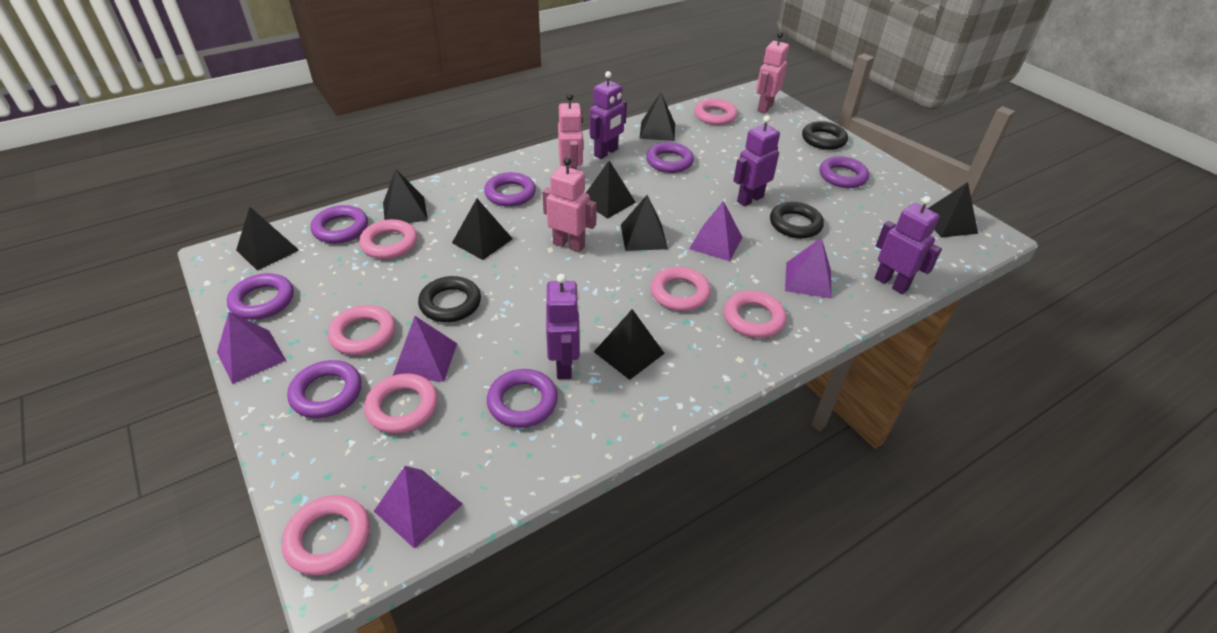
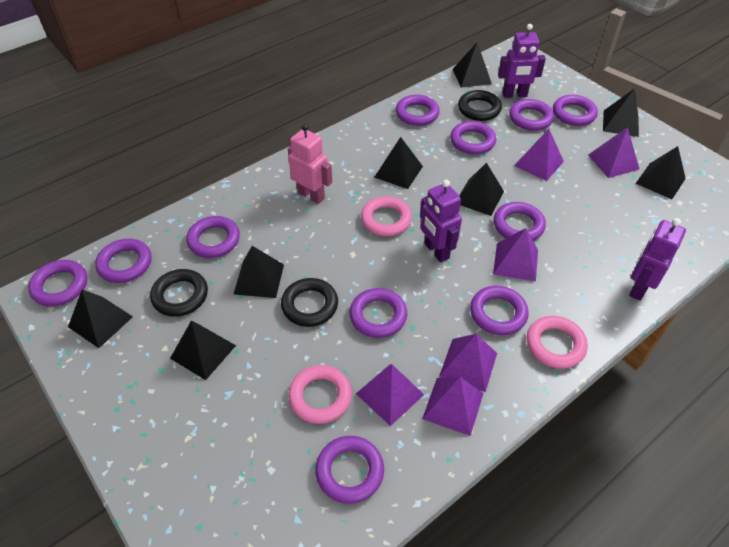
pink ring: [282,495,370,576] [328,305,395,355] [359,219,417,259] [364,373,438,434] [651,267,711,311] [694,99,738,125] [724,291,786,338] = 7 -> [288,365,352,424] [361,196,412,236] [526,316,588,369] = 3
pink robot: [543,157,597,253] [558,93,583,170] [756,32,789,114] = 3 -> [288,124,332,204] = 1
purple pyramid: [217,312,286,384] [374,466,463,549] [393,316,457,382] [689,201,742,261] [785,237,832,299] = 5 -> [356,364,424,426] [422,377,483,436] [439,334,497,392] [493,228,538,282] [514,129,564,181] [588,127,639,178] = 6
purple ring: [227,273,294,320] [287,360,362,418] [310,205,368,243] [484,172,536,207] [487,369,558,428] [646,142,694,173] [820,156,869,188] = 7 -> [28,260,87,306] [95,239,151,283] [186,216,240,258] [315,436,384,504] [349,288,407,338] [396,95,440,126] [450,121,496,154] [470,286,529,335] [494,202,546,241] [509,99,554,131] [553,95,598,126] = 11
purple robot: [546,274,580,379] [590,71,627,159] [733,115,780,206] [875,196,942,294] = 4 -> [420,180,462,262] [498,24,546,98] [629,218,686,301] = 3

